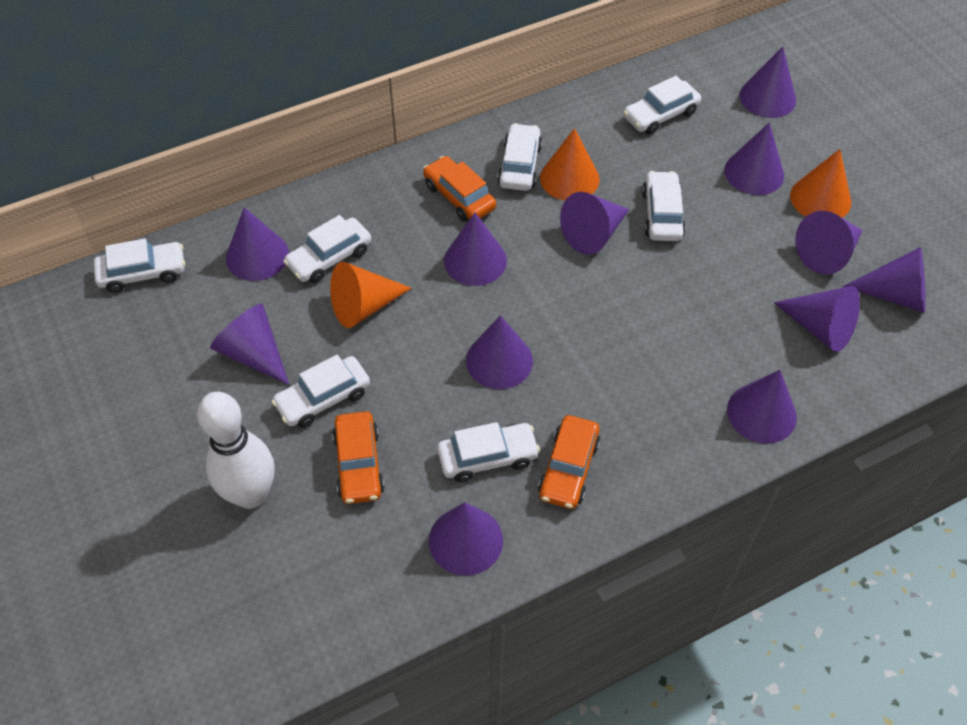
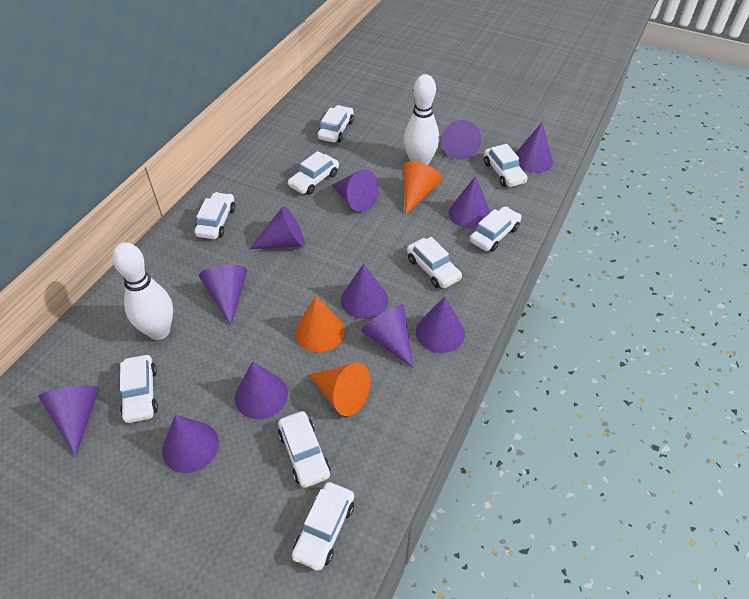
orange car: [332,411,385,504] [423,156,496,222] [538,415,600,509] = 3 -> none = 0
white bowling pin: [197,392,274,509] = 1 -> [112,242,173,340] [404,74,439,165] = 2
white car: [94,238,185,293] [271,355,370,428] [283,215,371,283] [437,422,540,482] [497,123,542,191] [623,76,701,135] [642,171,686,241] = 7 -> [120,355,158,423] [194,192,235,239] [278,411,330,488] [288,151,339,195] [292,482,354,570] [318,105,354,143] [407,237,462,288] [470,206,521,252] [484,144,527,187] = 9

